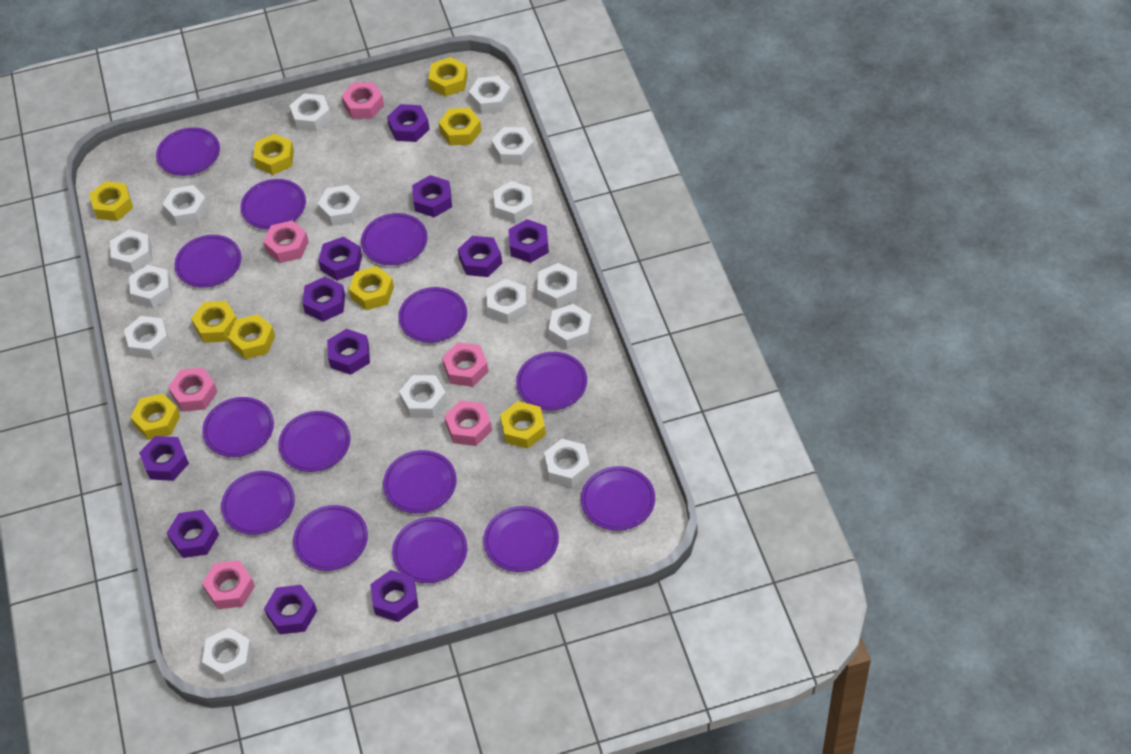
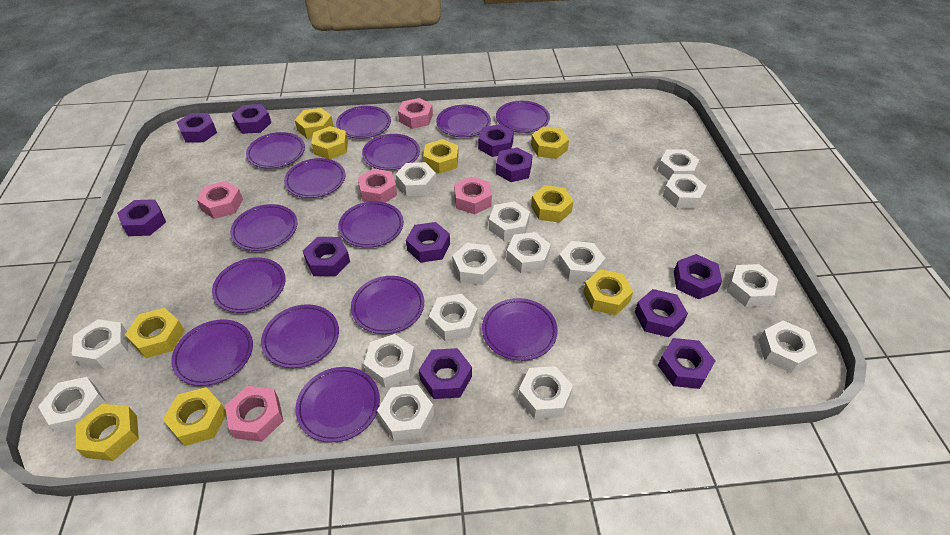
pink nut: [168,368,217,412] [202,560,255,609] [263,221,309,263] [341,82,384,119] [442,342,488,387] [445,400,492,446] = 6 -> [196,181,243,219] [225,386,284,442] [358,169,397,203] [398,98,433,129] [454,177,492,214] = 5

